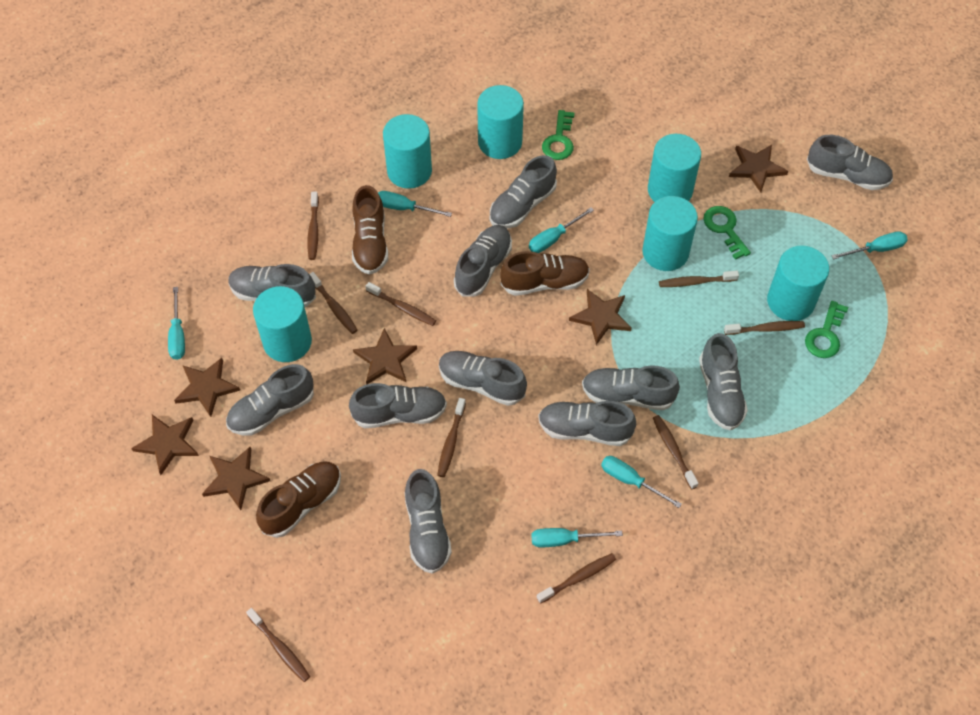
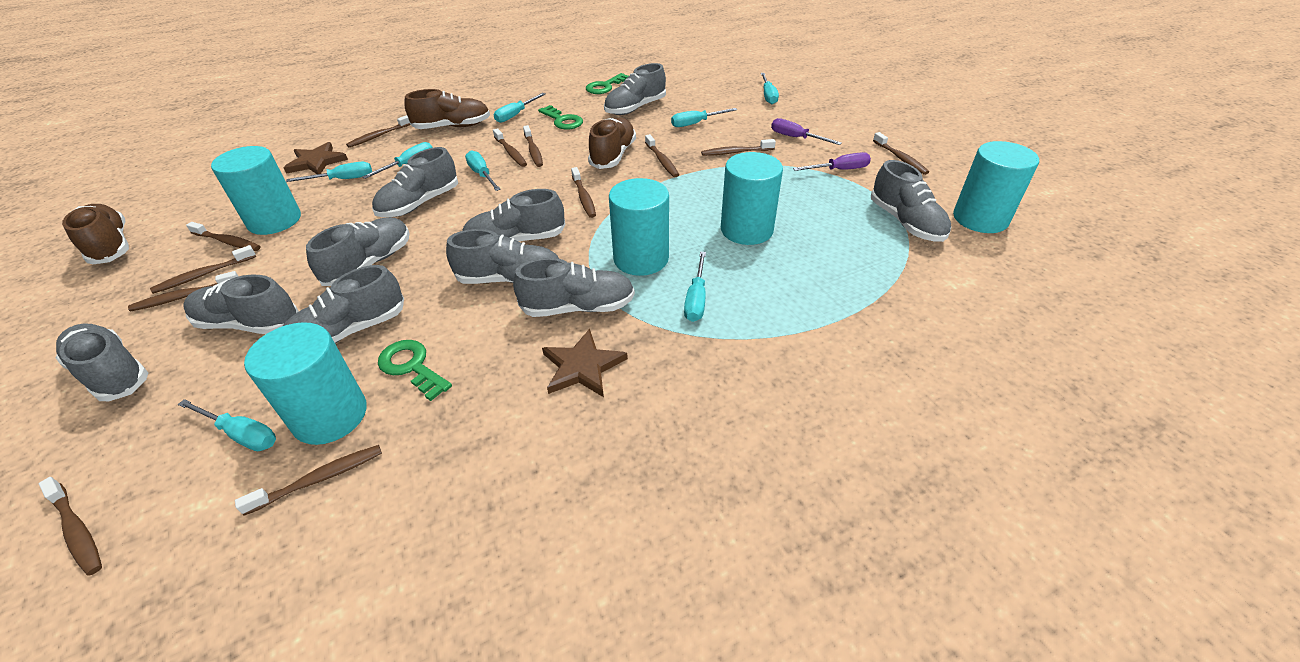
brown star: [131,415,199,475] [174,358,240,417] [202,447,270,510] [353,328,417,385] [569,289,632,345] [729,145,788,193] = 6 -> [284,142,348,174] [542,329,628,397] = 2
brown toothbrush: [246,608,310,682] [308,192,319,260] [309,272,358,334] [365,282,436,326] [437,398,466,477] [537,553,616,604] [653,415,699,489] [659,271,739,287] [724,321,805,335] = 9 -> [39,477,102,576] [128,271,238,312] [150,245,256,294] [186,222,261,251] [235,445,382,516] [346,115,410,147] [493,128,527,167] [523,125,543,167] [571,167,596,218] [645,134,679,177] [701,139,776,156] [873,132,929,175] = 12
grey shoe: [226,364,314,435] [228,264,316,307] [349,383,447,428] [405,469,452,574] [439,351,527,406] [454,225,512,297] [490,155,557,228] [538,401,636,446] [582,365,680,410] [699,333,748,430] [807,135,893,190] = 11 -> [55,323,148,401] [183,275,299,334] [283,265,404,343] [306,217,409,286] [372,147,458,217] [446,229,559,284] [462,189,565,241] [513,258,635,317] [604,63,666,115] [871,160,951,242] = 10
purple screwdriver: none = 0 -> [771,118,842,145] [793,152,871,171] = 2
turquoise cylinder: [253,286,312,362] [383,114,432,189] [477,85,524,159] [642,196,698,271] [648,134,701,202] [767,246,829,321] = 6 -> [211,146,301,235] [244,322,367,445] [609,178,669,276] [721,152,783,245] [953,141,1039,233] = 5
turquoise screwdriver: [168,287,185,360] [378,191,452,217] [529,207,594,253] [531,528,623,547] [601,456,682,508] [831,231,908,259] = 6 -> [178,399,276,451] [286,162,372,182] [362,142,433,179] [465,150,501,191] [494,93,546,123] [671,108,737,127] [684,252,706,322] [761,73,779,104] = 8

